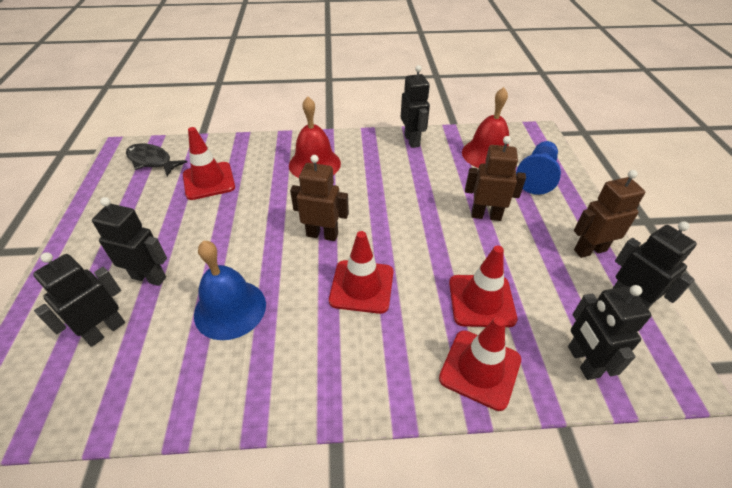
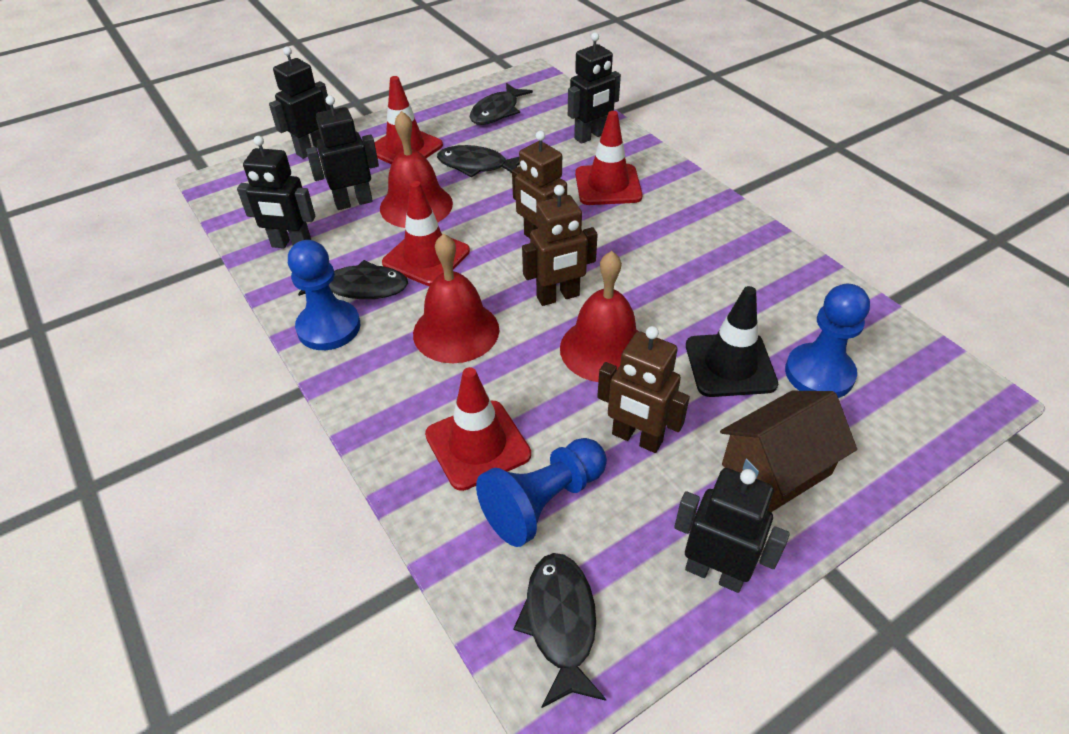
black fish: [126,143,187,176] = 1 -> [298,260,408,299] [437,145,519,178] [470,83,533,125] [513,553,606,708] = 4
black traffic cone: none = 0 -> [686,286,778,397] = 1
blue bell: [194,240,266,340] = 1 -> none = 0
blue pawn: [516,141,561,195] = 1 -> [288,240,361,350] [476,438,607,547] [785,284,870,398] = 3
brown house: none = 0 -> [720,391,857,512] = 1
red bell: [289,97,341,178] [462,87,509,168] = 2 -> [380,111,453,228] [413,233,499,363] [560,251,638,382] = 3

